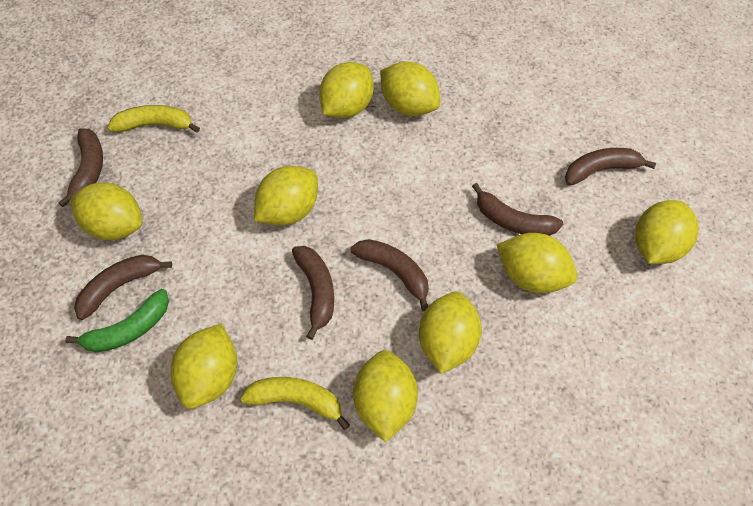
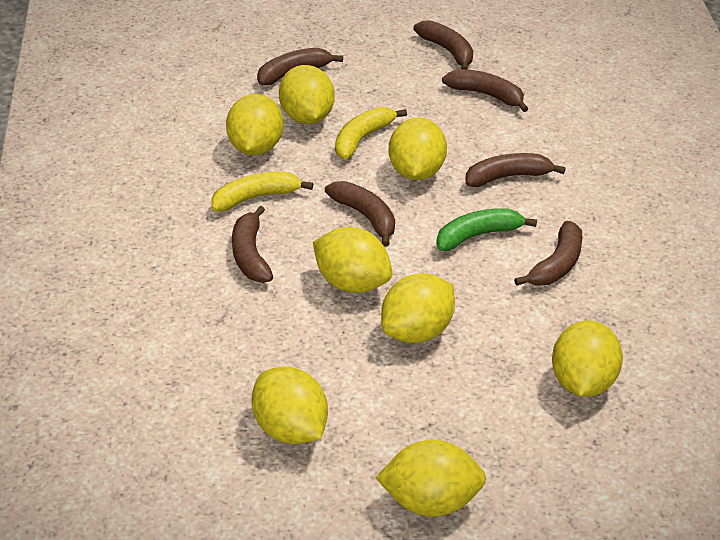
brown banana: [59,128,103,207] [74,255,172,320] [292,246,334,340] [351,239,429,311] [472,183,563,236] [565,148,656,185] = 6 -> [232,206,273,283] [257,48,343,85] [325,181,395,247] [413,20,473,69] [442,69,528,112] [465,153,566,187] [514,221,582,286] = 7
yellow lemon: [71,182,142,240] [170,323,237,409] [254,166,318,226] [319,62,374,118] [353,350,418,442] [380,62,440,116] [419,291,482,374] [497,233,577,293] [635,200,698,264] = 9 -> [226,94,284,155] [251,367,328,444] [279,65,335,124] [313,227,392,293] [376,440,486,517] [381,273,455,343] [389,118,447,180] [552,320,623,397] = 8

